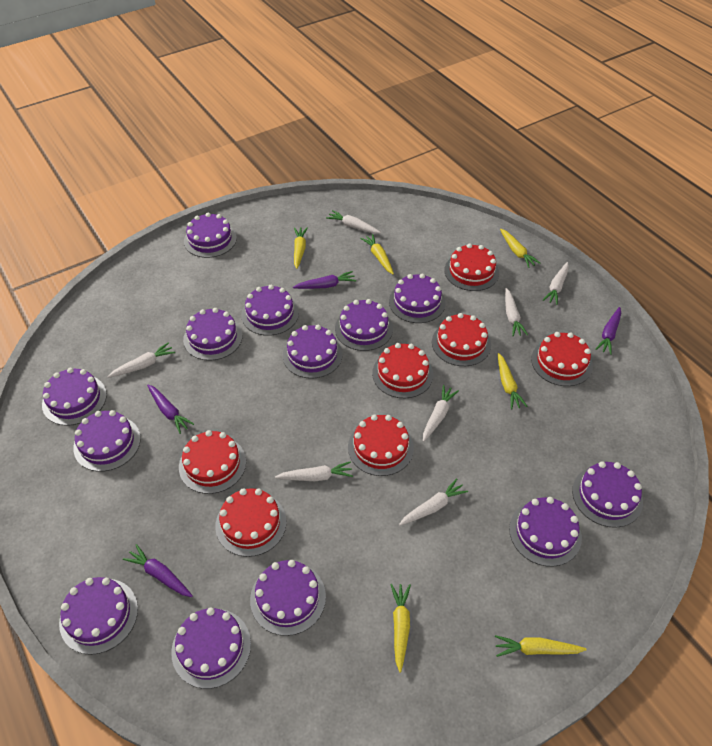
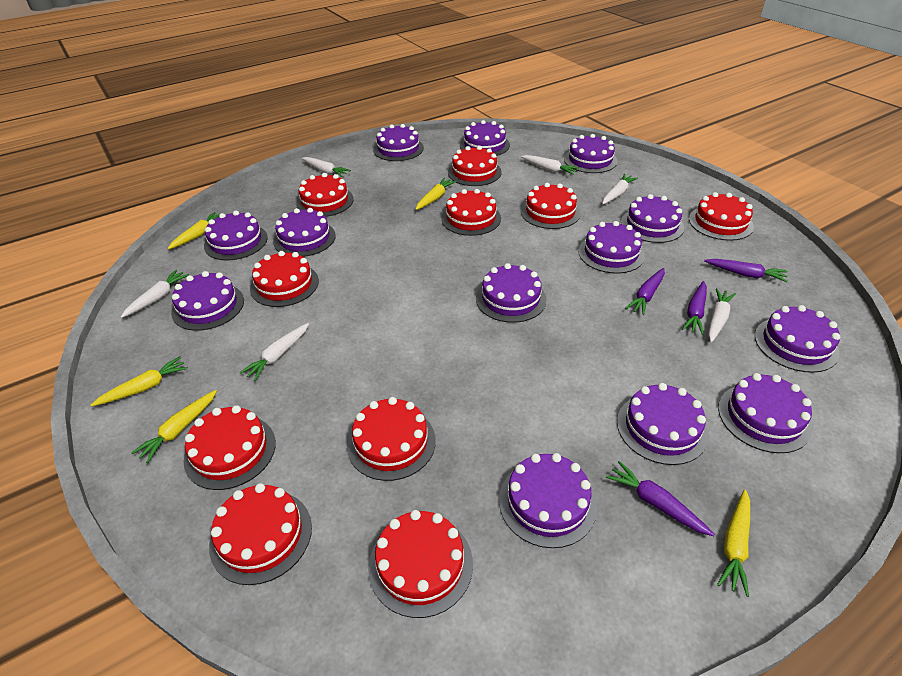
red cake: [179,430,246,494] [215,488,287,557] [348,414,414,476] [372,343,433,398] [432,313,491,366] [444,243,499,291] [531,332,593,386] = 7 -> [184,405,276,490] [209,483,312,585] [250,251,319,307] [296,173,354,217] [347,397,436,481] [368,510,473,618] [441,189,501,236] [448,146,502,186] [521,183,581,229] [689,192,754,241] = 10
white carrot: [107,342,175,378] [275,461,353,481] [326,210,381,233] [399,478,468,526] [423,385,459,442] [505,288,528,336] [543,262,569,305] = 7 -> [121,270,189,318] [240,323,309,381] [302,157,351,177] [521,155,579,175] [602,174,638,204] [708,288,736,342] = 6
yellow carrot: [294,227,308,269] [360,234,394,274] [390,584,411,672] [495,635,587,657] [498,353,527,409] [500,229,540,268] = 6 -> [91,357,188,407] [131,390,217,463] [167,212,220,250] [416,178,457,210] [717,490,750,597] = 5

